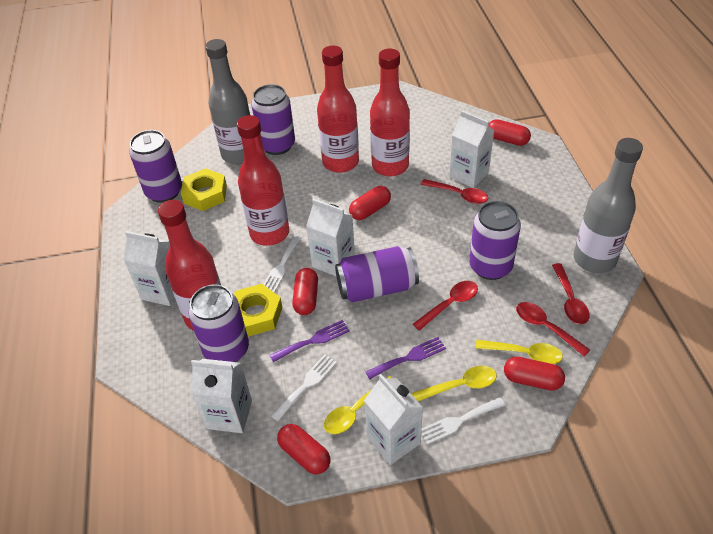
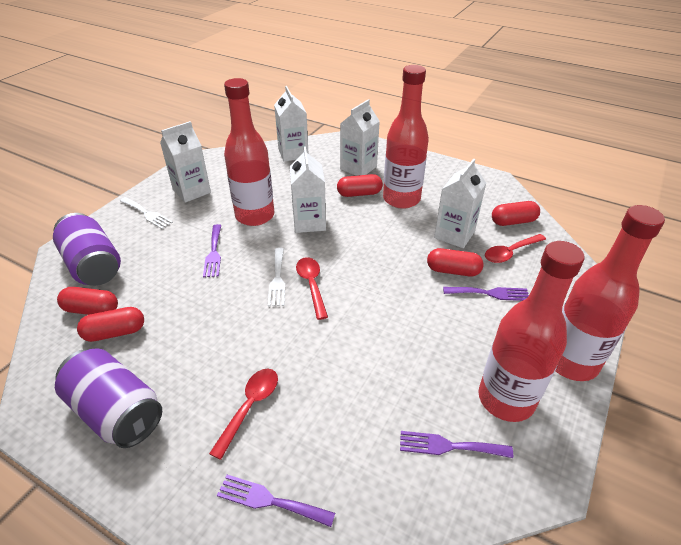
grey bottle: [205,39,250,164] [573,138,643,273] = 2 -> none = 0
purple can: [129,130,182,203] [189,284,249,362] [251,84,295,155] [335,246,419,302] [469,201,521,280] = 5 -> [53,213,121,286] [55,348,162,448] = 2
purple fork: [270,320,350,362] [365,337,446,379] = 2 -> [203,224,222,277] [217,475,335,527] [400,431,513,458] [443,287,529,301] = 4
red spoon: [413,281,478,331] [421,179,488,204] [516,302,590,357] [552,263,590,324] = 4 -> [209,369,278,460] [296,257,328,320] [485,234,546,263] = 3
white fork: [263,235,301,293] [271,354,337,422] [421,397,506,445] = 3 -> [120,197,173,229] [268,247,285,306] = 2
yellow nut: [181,168,227,211] [234,284,283,337] = 2 -> none = 0
yellow spoon: [324,376,392,434] [411,366,497,401] [475,340,563,364] = 3 -> none = 0

